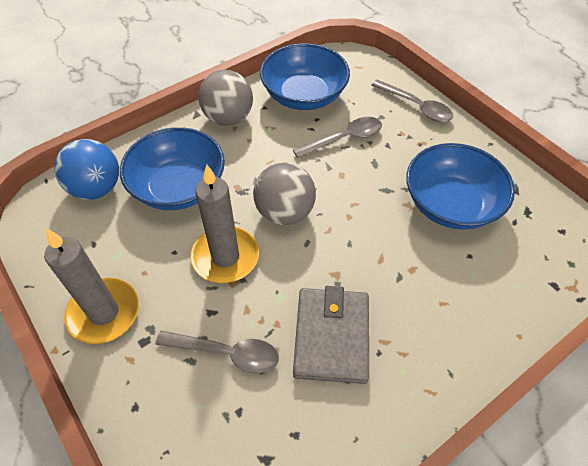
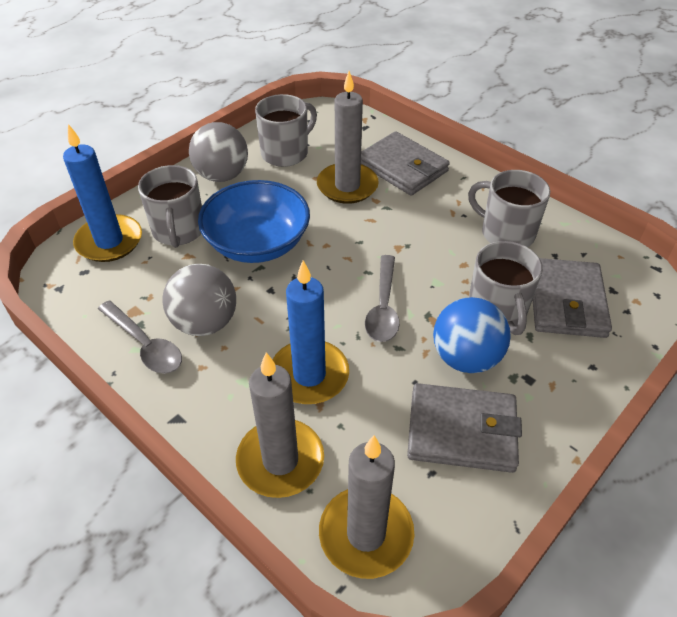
blue bowl: [120,127,225,210] [260,43,350,110] [406,143,515,230] = 3 -> [198,180,310,263] = 1
blue candle: none = 0 -> [63,124,142,262] [273,260,349,404] = 2
grey candle: [44,229,139,344] [191,164,259,283] = 2 -> [236,352,324,498] [317,71,379,204] [319,435,414,579] = 3
grey mug: none = 0 -> [138,165,202,248] [255,94,317,167] [468,170,550,247] [469,241,543,335] = 4
grey spoon: [155,331,279,374] [293,117,382,158] [371,80,453,122] = 3 -> [98,301,182,374] [365,255,400,342] = 2
grey wallet: [293,286,369,384] = 1 -> [361,131,450,196] [407,383,522,473] [533,258,612,338] = 3

